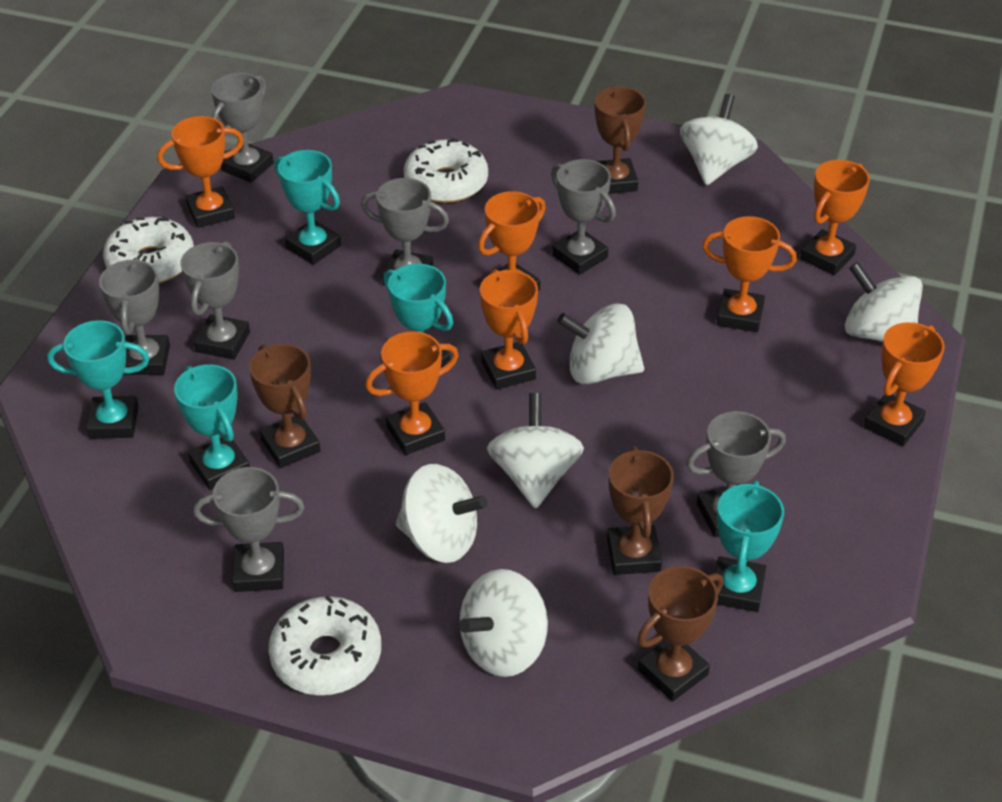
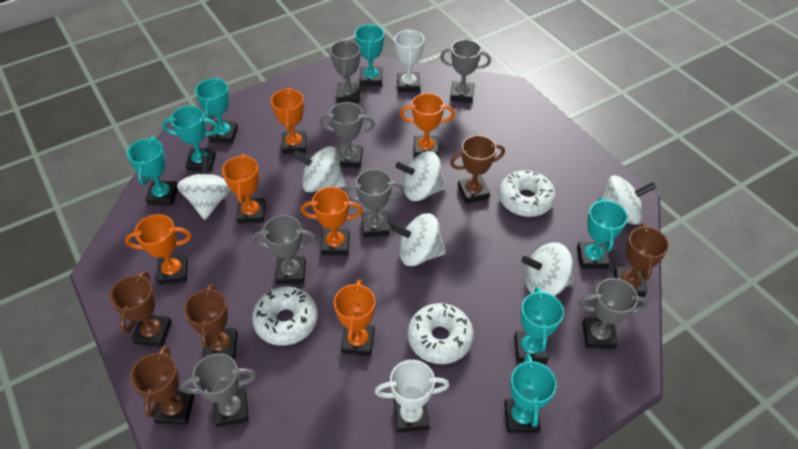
brown trophy: [249,344,320,468] [595,86,646,194] [607,446,674,575] [637,566,723,701] = 4 -> [109,271,172,347] [130,346,194,425] [184,284,238,359] [450,135,505,204] [614,224,669,297] = 5
orange trophy: [157,116,244,228] [365,331,459,455] [478,191,546,291] [480,269,538,390] [702,216,797,332] [800,160,870,275] [864,322,945,446] = 7 -> [125,214,191,285] [222,154,265,224] [271,88,307,154] [301,187,363,255] [334,279,375,356] [400,93,455,158] = 6
turquoise trophy: [47,320,150,439] [174,364,250,490] [274,150,341,265] [383,264,453,368] [713,480,784,612] = 5 -> [127,137,178,206] [162,106,219,171] [195,78,238,144] [355,24,384,86] [504,354,557,433] [514,287,564,363] [577,198,628,269] = 7
white trophy: none = 0 -> [375,360,449,433] [394,30,424,92] = 2

